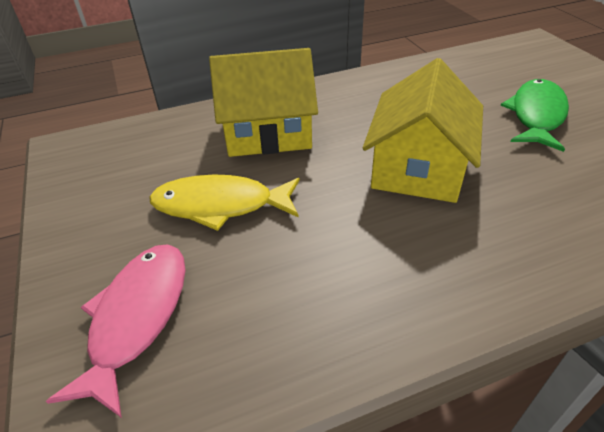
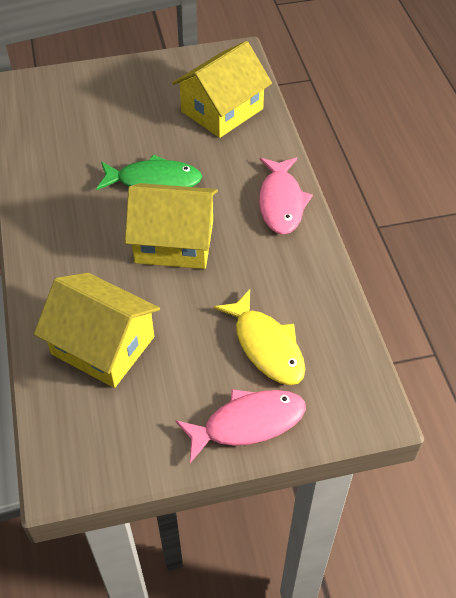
pink fish: [46,245,185,418] = 1 -> [175,389,306,463] [259,158,313,235] = 2
yellow house: [209,48,318,157] [363,58,483,203] = 2 -> [34,273,160,388] [125,183,218,269] [172,41,272,138] = 3

